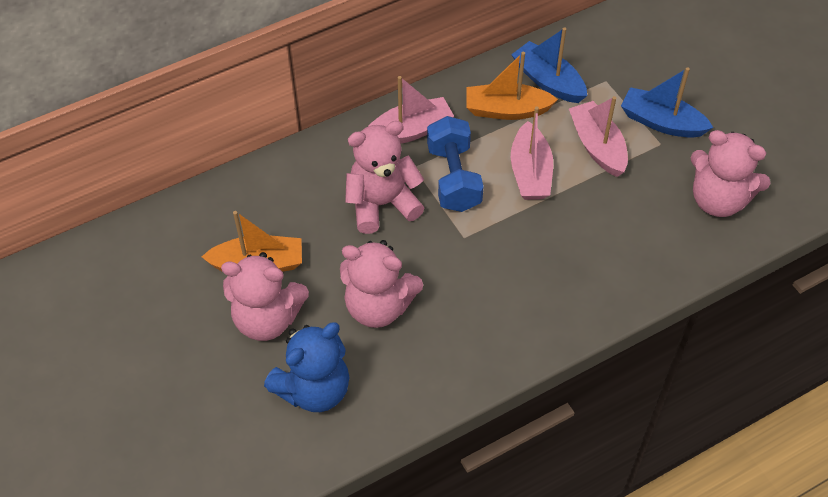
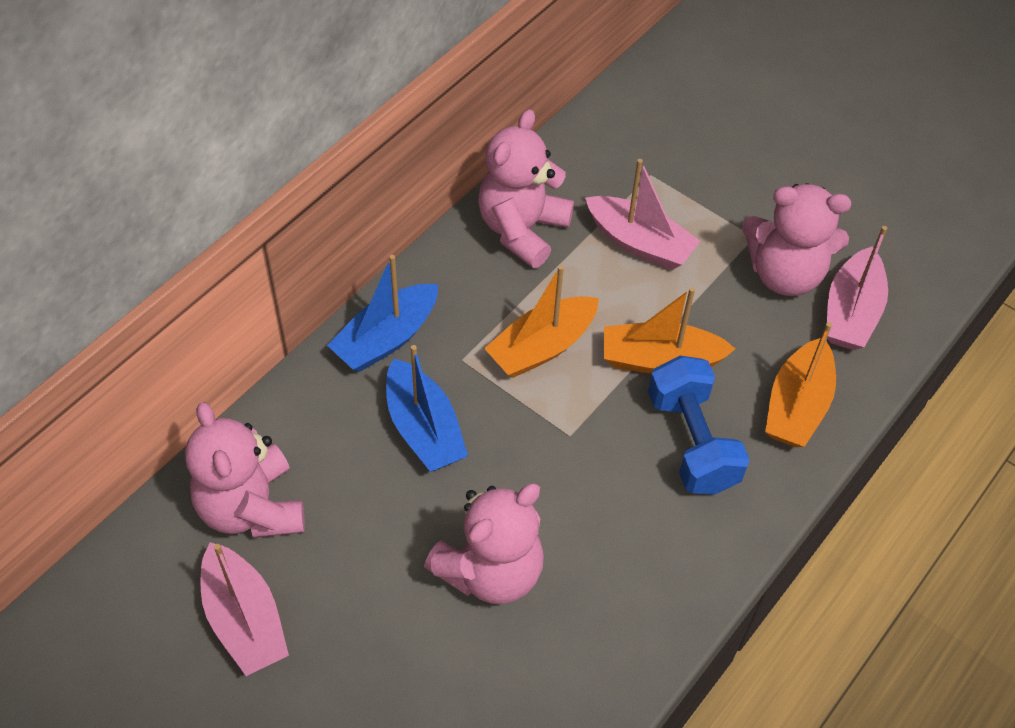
blue teddy bear: [264,323,349,412] = 1 -> none = 0
orange boat: [202,211,302,272] [466,52,558,120] = 2 -> [484,265,599,378] [604,287,735,374] [765,322,836,447] = 3

